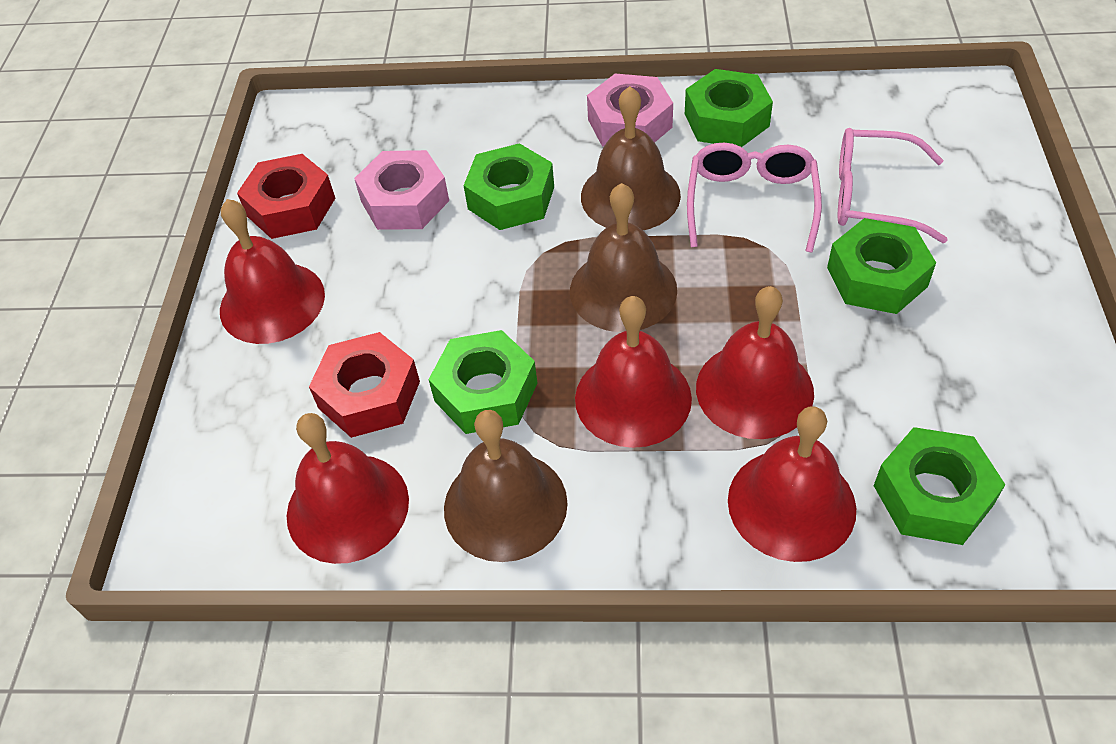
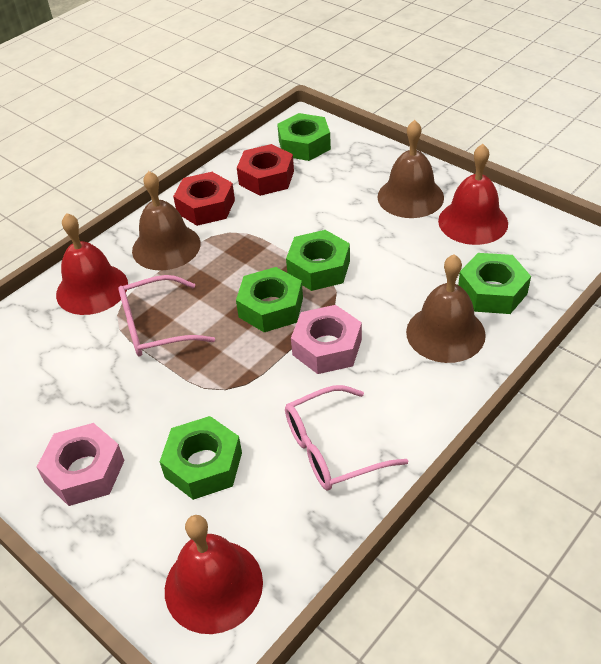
red bell: [220,199,325,344] [287,413,409,564] [575,296,692,448] [696,286,814,439] [728,406,856,562] = 5 -> [56,213,128,315] [165,515,263,634] [438,144,508,245] = 3

